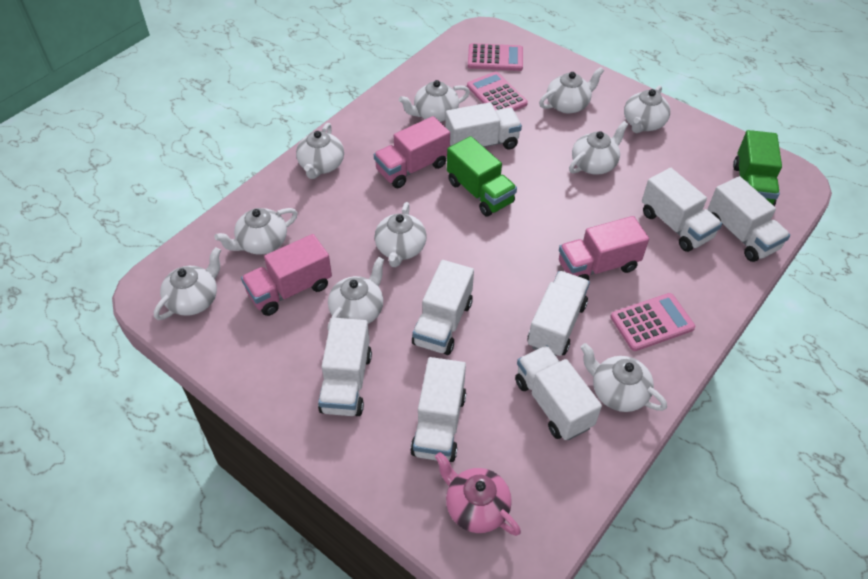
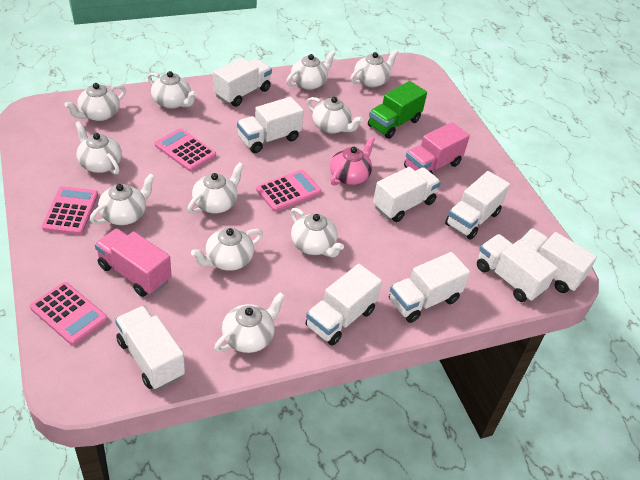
green truck: [447,136,517,217] [733,130,782,206] = 2 -> [368,81,427,139] = 1
pink calculator: [467,71,528,111] [468,43,523,71] [610,293,695,351] = 3 -> [30,282,108,345] [42,186,98,235] [155,128,216,171] [256,170,322,212] = 4
pink truck: [241,234,332,316] [374,116,450,188] [559,216,649,281] = 3 -> [95,229,172,297] [404,122,470,174] = 2
white teapot: [154,247,221,320] [214,208,298,254] [296,123,344,179] [327,257,384,331] [374,202,427,267] [399,80,470,122] [539,67,604,114] [569,121,628,175] [581,343,667,412] [624,85,670,133] = 10 -> [64,83,126,121] [75,121,122,175] [90,173,155,225] [148,71,197,109] [187,162,244,214] [191,228,263,271] [214,292,285,353] [286,50,336,90] [291,208,344,257] [307,97,363,134] [350,49,398,87] = 11
white truck: [318,318,372,416] [410,357,466,462] [412,260,474,355] [445,102,522,149] [515,345,602,440] [527,271,590,356] [642,168,722,252] [708,176,790,262] = 8 -> [115,306,185,390] [213,57,272,107] [237,97,304,153] [305,264,382,346] [373,167,441,222] [389,252,470,323] [445,171,510,240] [477,234,558,302] [520,228,597,293] = 9

